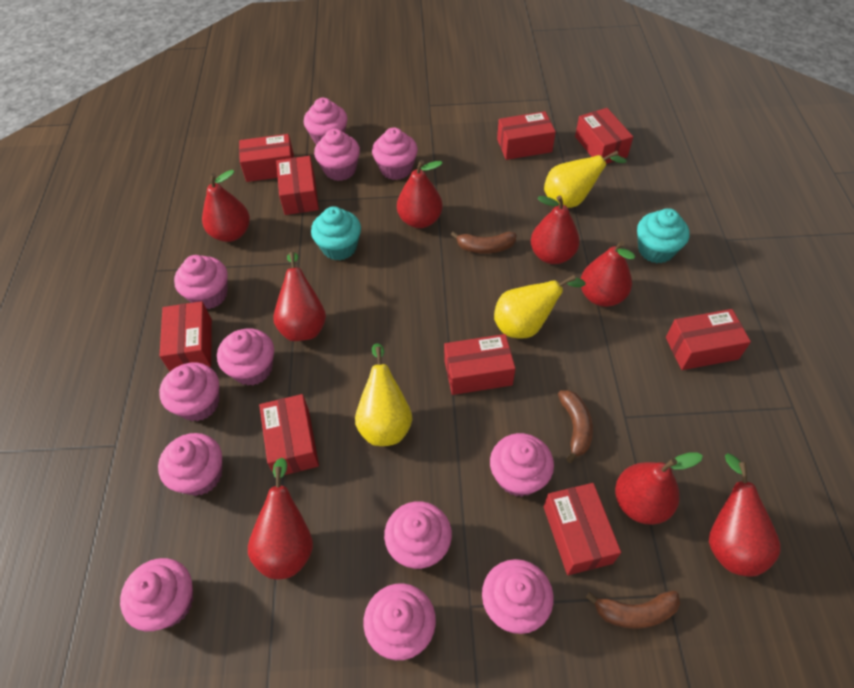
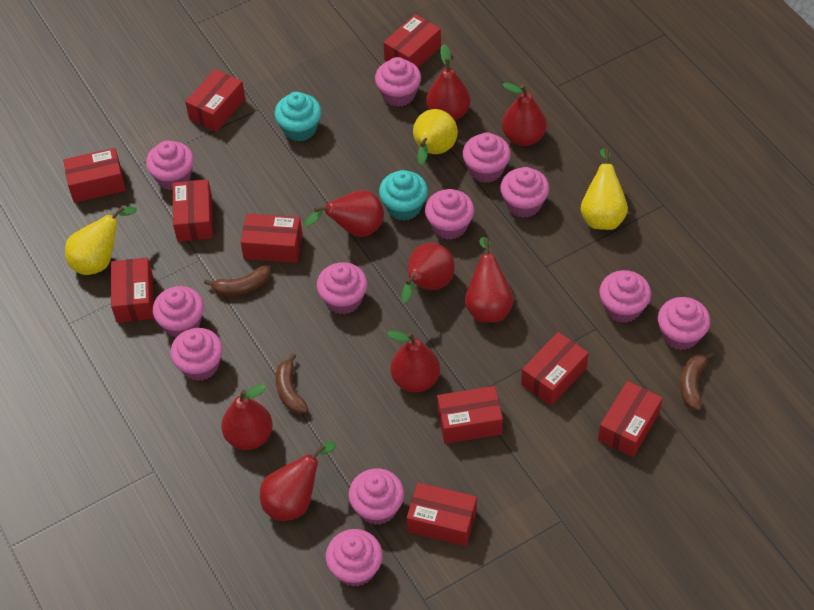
red box: [159,301,212,371] [239,134,294,182] [259,394,319,475] [276,156,319,215] [444,334,516,395] [497,111,556,160] [544,483,621,575] [575,108,633,164] [666,309,751,370] = 9 -> [63,148,126,202] [111,258,154,323] [173,179,213,242] [185,69,245,132] [241,214,302,263] [383,14,441,67] [407,482,477,546] [437,386,503,444] [521,332,589,406] [598,381,663,457] = 10

